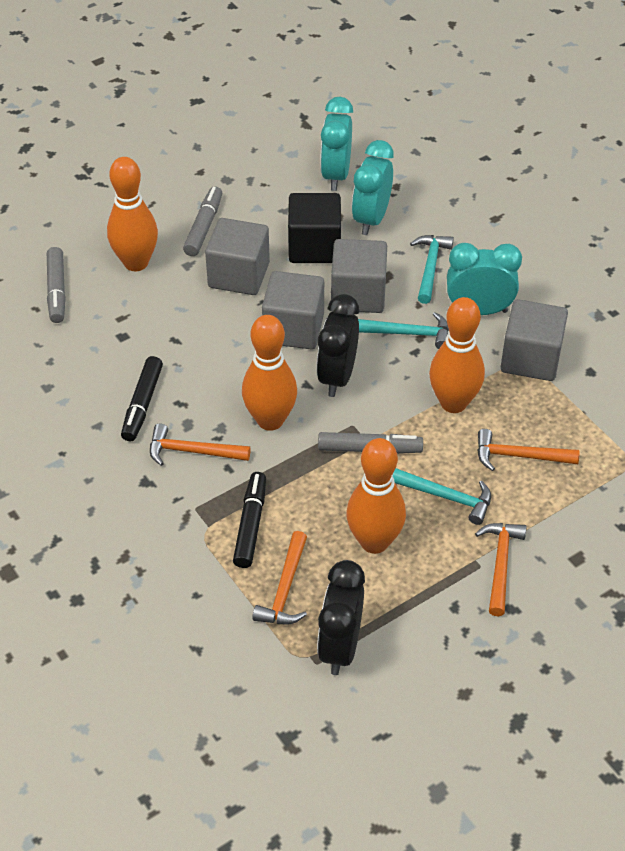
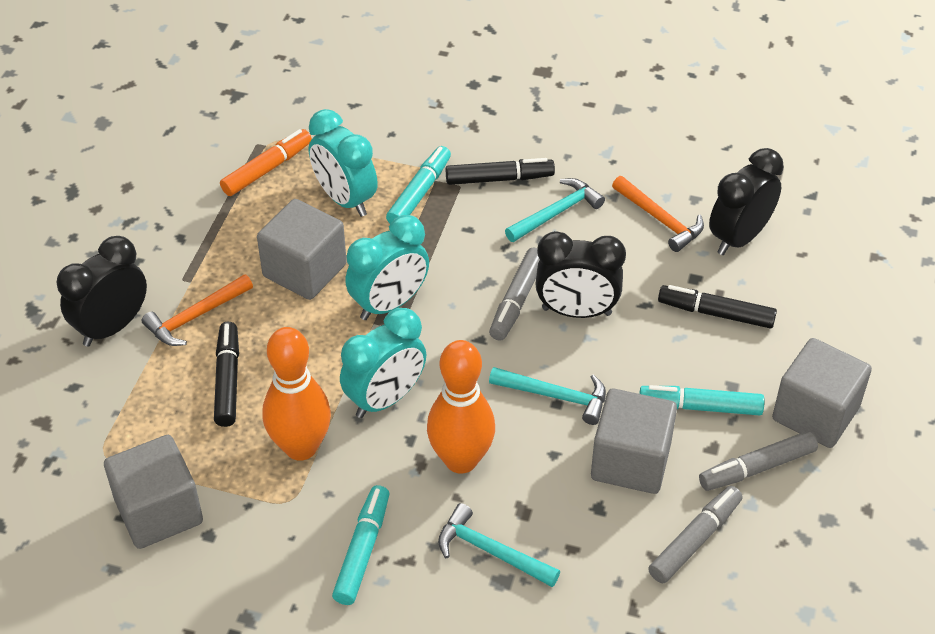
black clock: [316,294,359,397] [317,560,365,675] = 2 -> [57,236,147,347] [536,231,626,318] [709,148,784,255] = 3
black cube: [288,193,341,263] = 1 -> none = 0
black marker: [121,356,163,441] [233,472,266,568] = 2 -> [214,322,239,427] [446,158,555,185] [658,285,777,329] = 3
orange bowling pin: [107,157,158,271] [242,315,297,431] [346,438,406,554] [429,297,485,413] = 4 -> [262,327,331,461] [427,340,495,474] = 2
orange hammer: [150,424,251,466] [252,531,307,624] [475,523,526,616] [477,429,580,471] = 4 -> [142,274,253,346] [612,176,704,252] = 2
orange marker: none = 0 -> [220,129,312,196] = 1
turquoise marker: none = 0 -> [332,485,389,605] [386,146,451,224] [639,385,764,416] = 3

